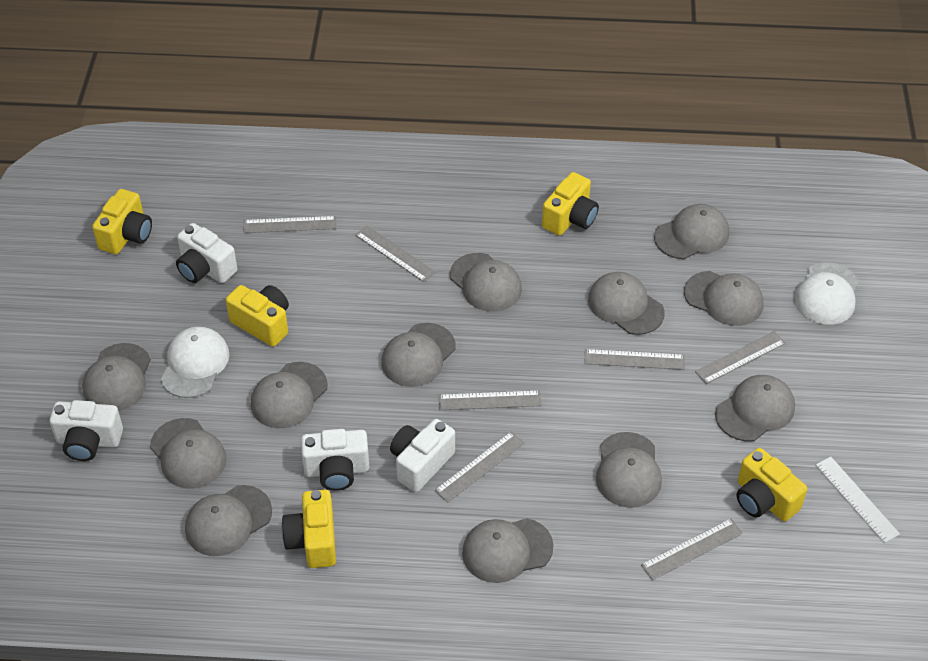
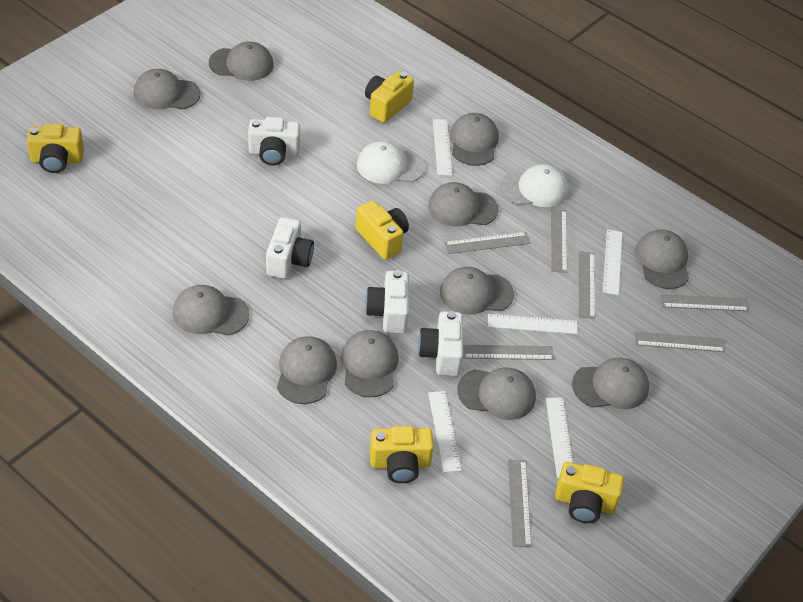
grey cap: [82,343,151,411] [150,418,227,489] [185,485,272,556] [251,362,328,428] [381,323,455,387] [450,253,522,312] [462,518,554,583] [588,272,665,335] [596,432,662,508] [654,204,729,259] [684,271,763,326] [715,375,795,442] = 12 -> [134,69,200,109] [173,285,250,336] [209,42,274,81] [277,336,337,404] [341,330,399,398] [428,182,499,226] [440,267,514,315] [450,113,499,166] [457,367,536,420] [572,358,649,409] [635,230,689,289] = 11
white ruler: [816,457,900,543] = 1 -> [428,391,462,473] [433,119,453,176] [488,314,578,334] [546,398,573,478] [603,230,622,295] = 5

